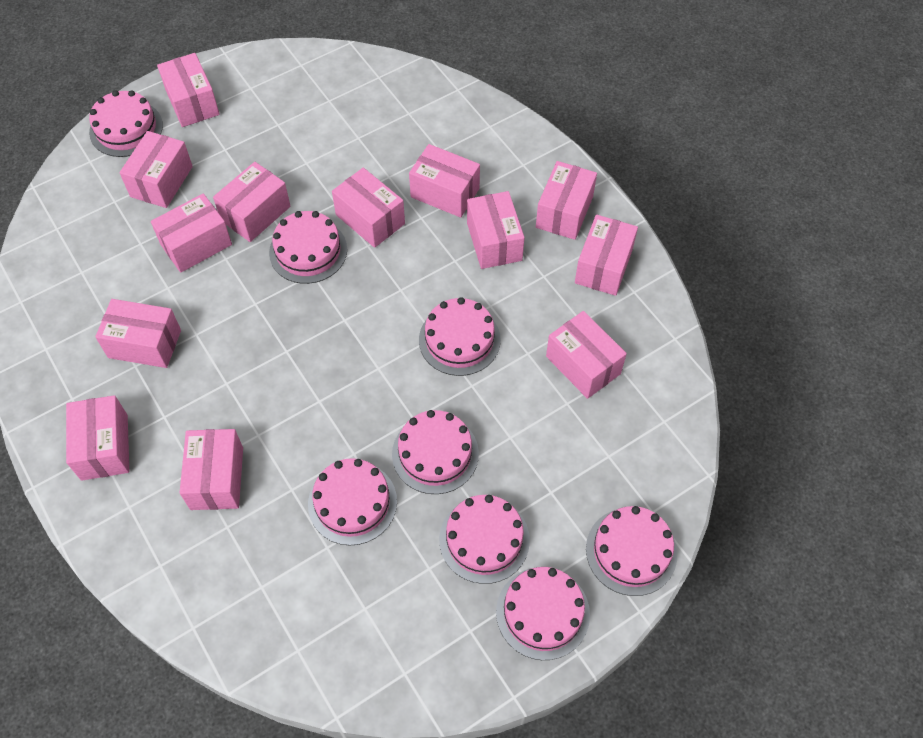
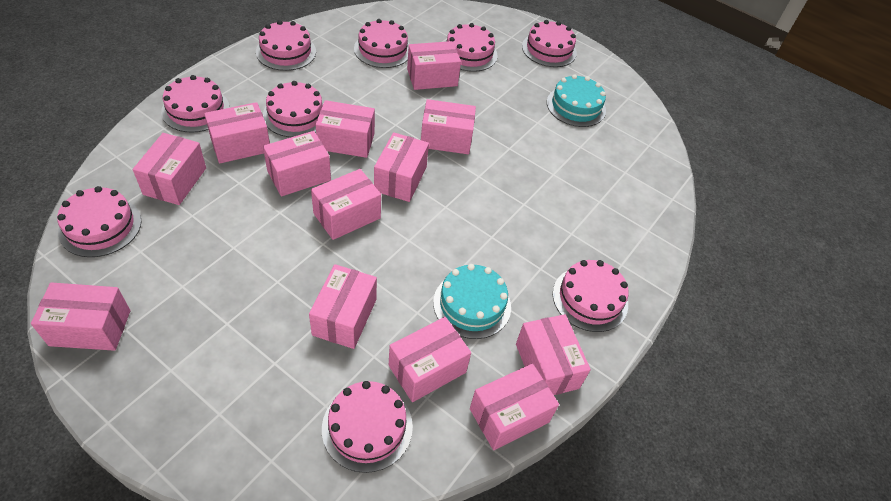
pink cake: [89,90,163,157] [269,211,347,284] [308,458,397,545] [392,410,479,494] [419,297,501,376] [439,495,530,584] [496,567,590,660] [586,506,677,596] = 8 -> [57,186,141,257] [161,75,230,133] [256,20,316,71] [263,81,323,137] [322,381,413,473] [354,19,409,68] [446,23,498,72] [522,20,577,67] [553,260,629,332] = 9
turquoise cake: none = 0 -> [433,264,511,339] [547,74,606,127] = 2

